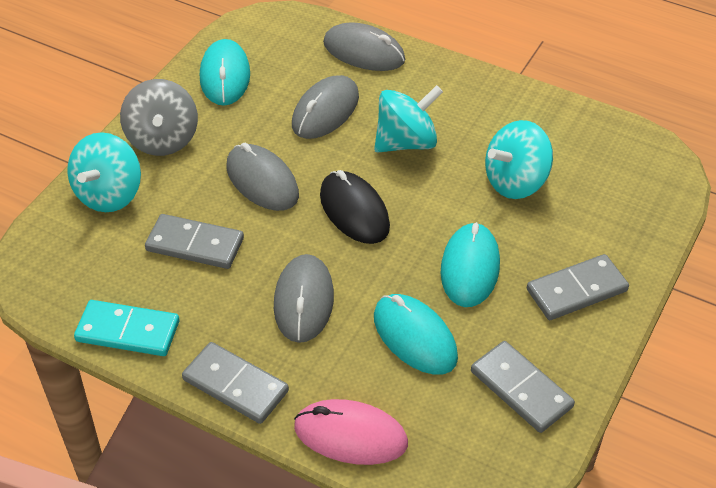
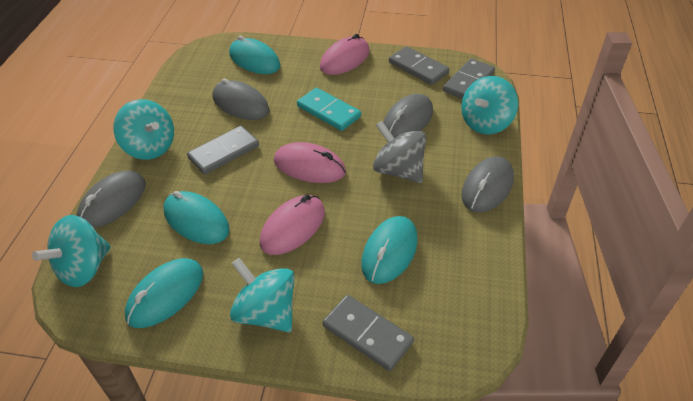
black mouse: [320,170,390,244] = 1 -> none = 0
pink mouse: [294,399,408,465] = 1 -> [260,195,325,255] [274,142,346,183] [320,34,369,75] = 3
turquoise mouse: [200,39,250,106] [374,294,458,375] [441,222,500,307] = 3 -> [125,258,203,328] [163,191,230,244] [229,36,280,74] [361,216,418,284] = 4
turquoise spinning top: [67,132,141,212] [374,85,443,153] [485,120,553,199] = 3 -> [32,215,111,287] [113,99,174,160] [230,258,295,332] [461,76,518,135] = 4

